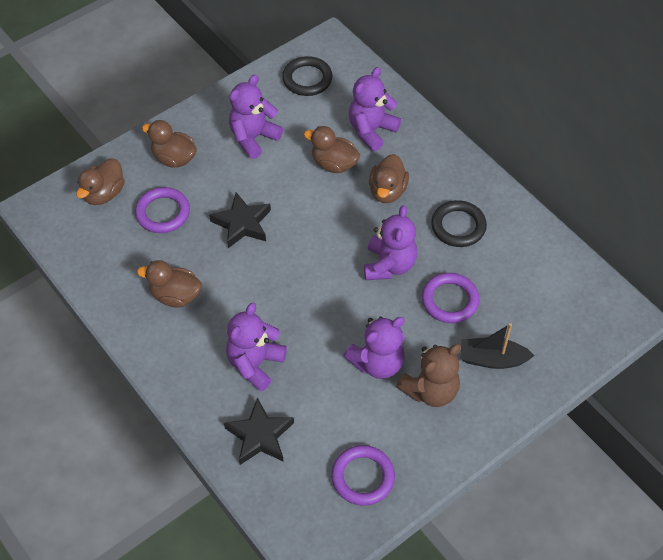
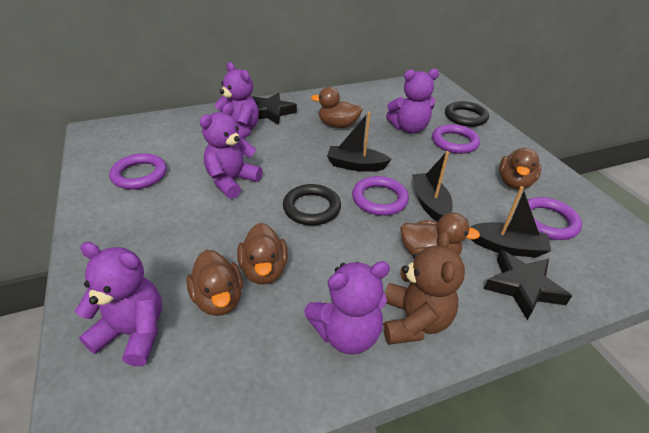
black boat: [461,323,535,369] = 1 -> [327,112,392,172] [412,151,453,222] [470,186,551,258] = 3
purple ring: [135,187,190,233] [331,445,395,506] [422,273,480,323] = 3 -> [109,153,167,190] [352,176,409,216] [432,124,480,154] [528,197,582,240] = 4

